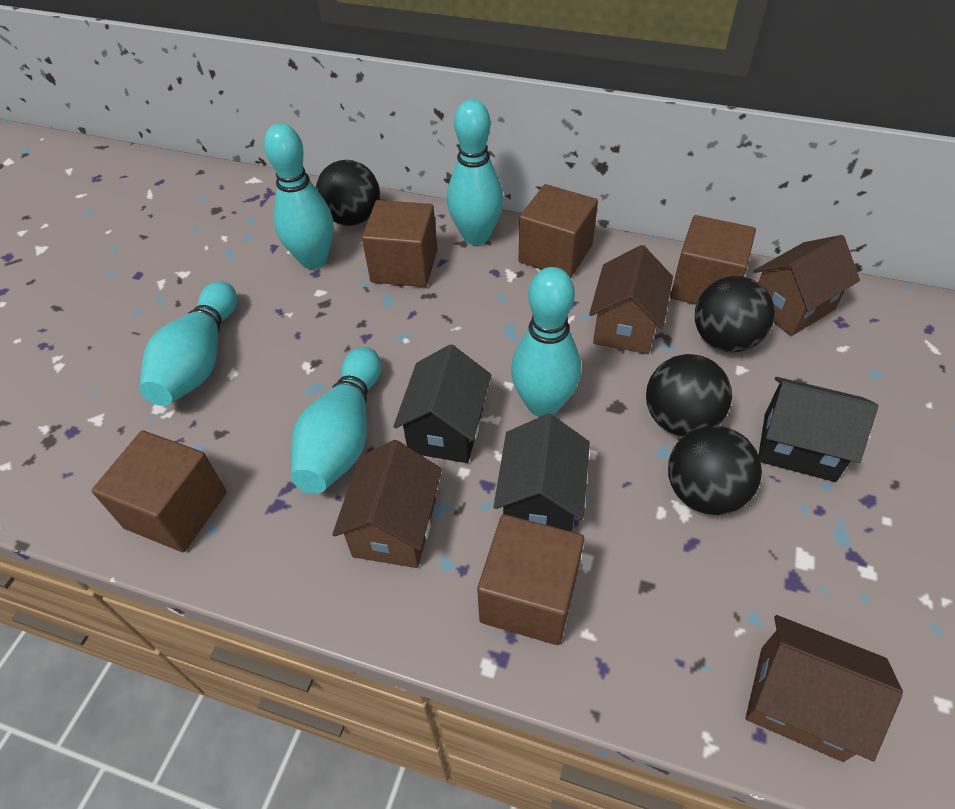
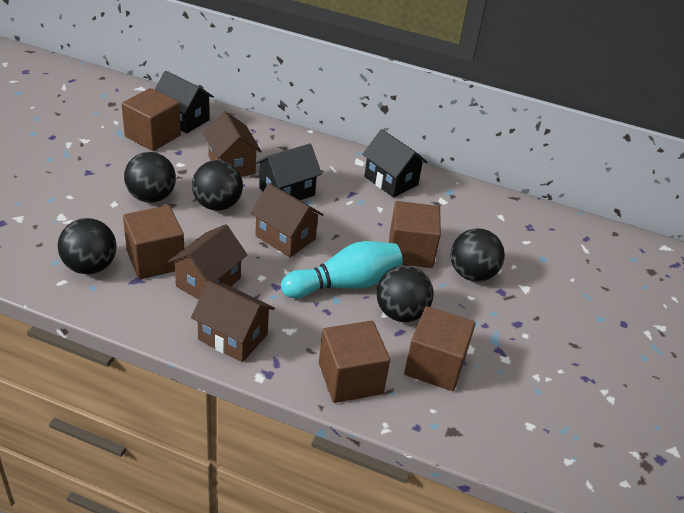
black ball: [316,160,380,226] [646,354,732,436] [668,426,762,515] [695,276,775,352] = 4 -> [58,218,116,274] [124,152,176,203] [192,160,243,211] [377,265,434,322] [451,228,505,282] = 5
turquoise bowling pin: [139,281,237,406] [264,123,334,269] [291,347,381,494] [447,99,503,245] [511,267,581,417] = 5 -> [281,241,403,298] = 1

